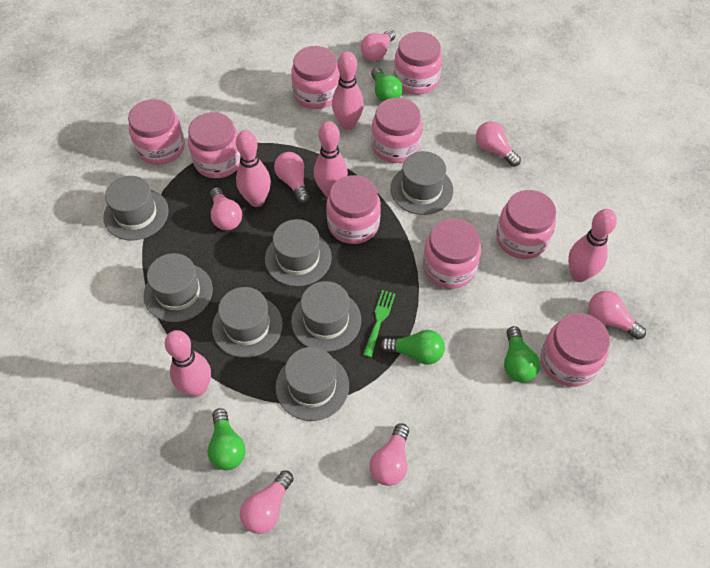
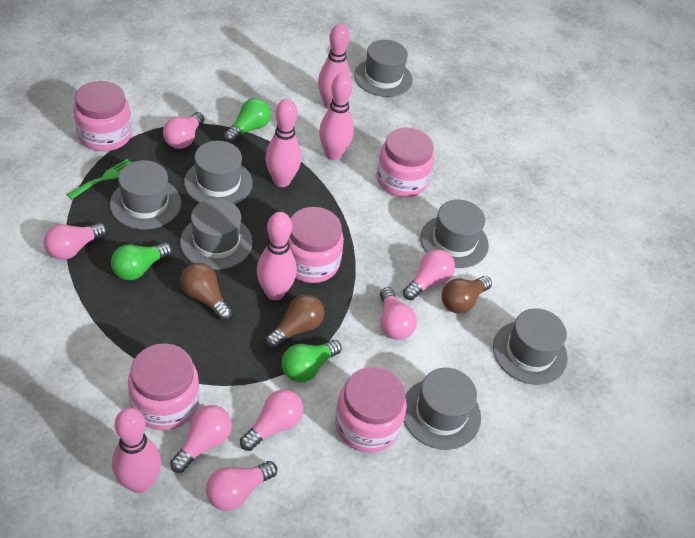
brown light bulb: none = 0 -> [180,263,232,321] [266,294,324,348] [442,276,492,314] = 3
green light bulb: [208,408,246,470] [371,68,403,102] [380,330,445,365] [504,326,540,382] = 4 -> [111,242,172,280] [224,98,271,143] [282,340,342,382] = 3
pink jar: [128,99,185,165] [188,112,241,178] [291,46,340,109] [326,175,381,244] [371,98,422,163] [394,32,442,95] [423,218,481,289] [496,190,556,259] [541,313,610,387] = 9 -> [73,81,132,151] [128,343,200,430] [288,207,344,283] [335,367,407,452] [376,127,434,197] = 5

